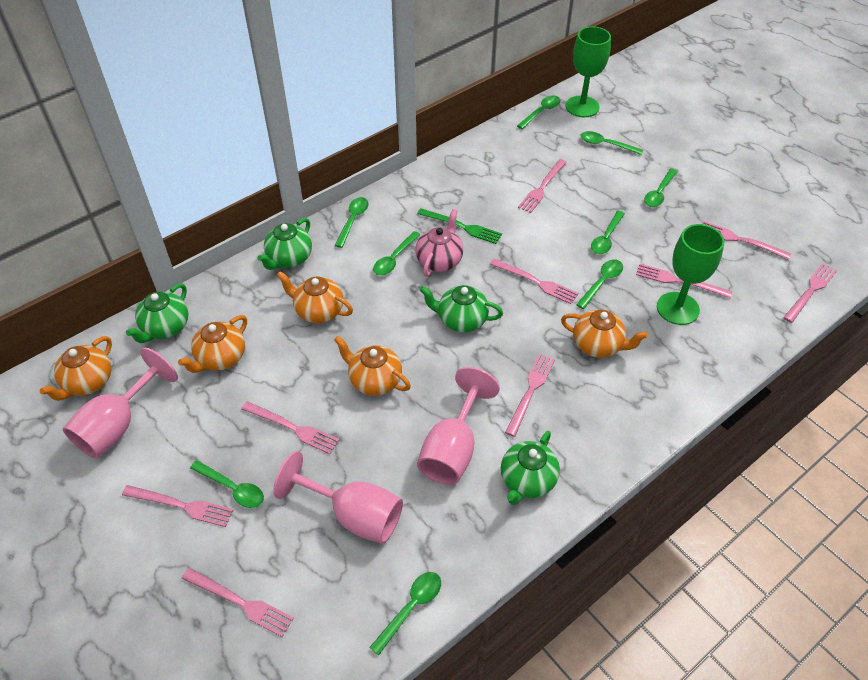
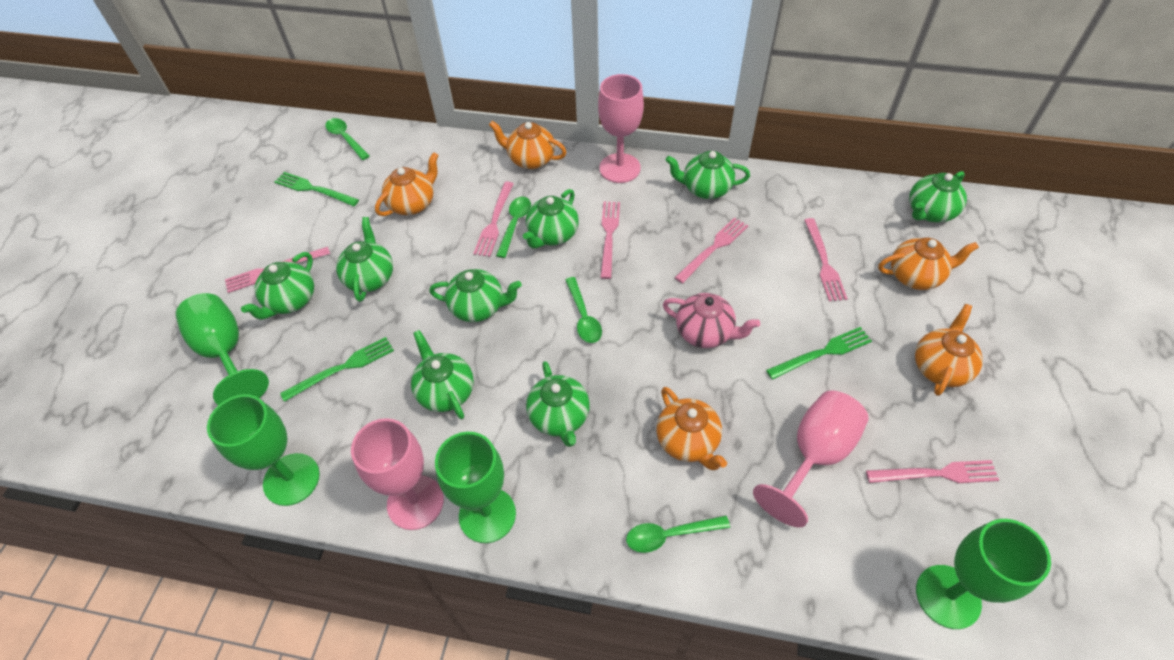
green fork: [417,208,502,244] = 1 -> [274,172,359,206] [280,337,394,402] [766,327,872,380] = 3
green goblet: [566,26,611,117] [657,224,724,325] = 2 -> [176,293,269,405] [207,394,320,506] [435,432,516,543] [916,519,1051,629] = 4
green spoon: [190,460,264,508] [335,197,368,248] [369,572,441,656] [373,231,420,275] [517,96,560,129] [576,259,623,309] [581,131,643,155] [591,211,625,254] [644,169,678,207] = 9 -> [325,118,369,160] [496,197,531,258] [566,277,602,343] [626,516,730,553] = 4
green teapot: [126,283,189,343] [258,218,312,270] [420,285,503,332] [501,431,560,505] = 4 -> [241,252,314,320] [336,217,393,302] [411,330,474,419] [429,269,522,322] [523,189,579,249] [526,361,590,447] [666,151,750,199] [909,171,967,222] = 8
pink fork: [122,485,233,527] [182,568,294,637] [241,401,339,454] [490,259,578,304] [505,354,555,437] [518,159,567,213] [636,264,732,298] [703,221,791,260] [783,263,837,323] = 9 -> [225,247,330,293] [473,182,514,257] [600,202,620,279] [675,217,748,283] [804,218,848,301] [866,460,999,483] = 6

